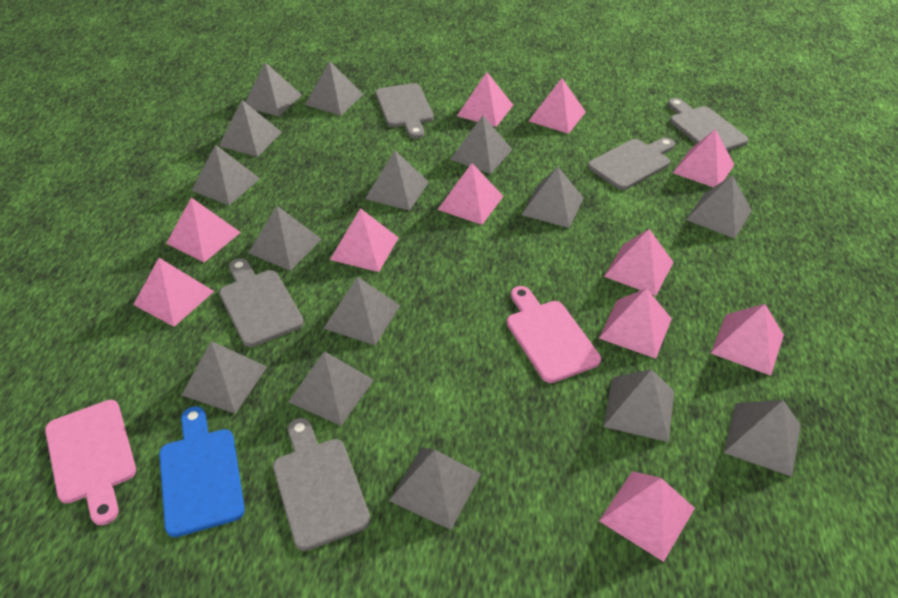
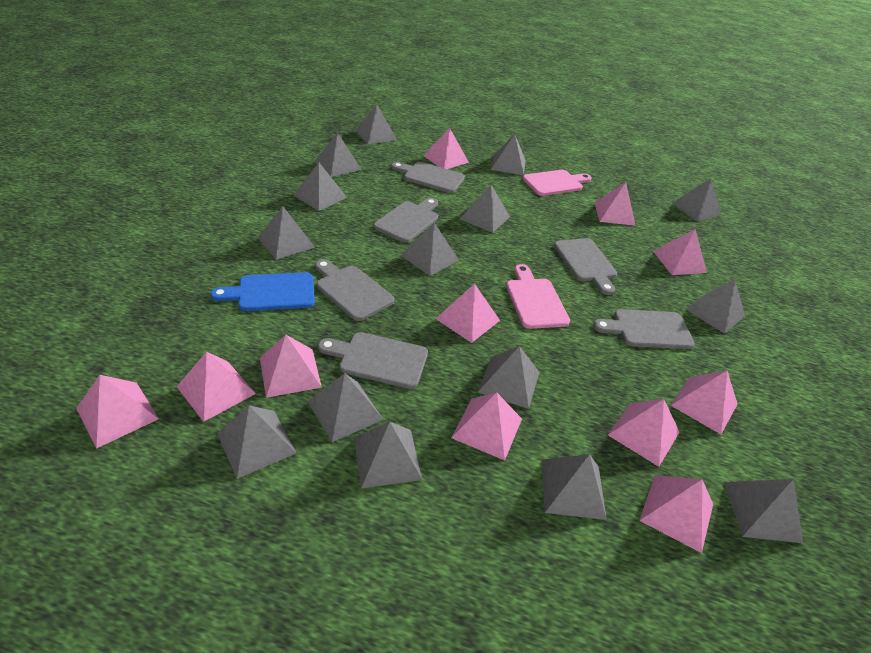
grey cutting board: [219,258,304,347] [273,418,371,551] [375,83,434,139] [588,138,675,190] [668,98,748,151] = 5 -> [315,259,394,321] [318,332,428,389] [374,198,438,243] [391,162,465,193] [554,238,617,295] [593,309,695,349] = 6

